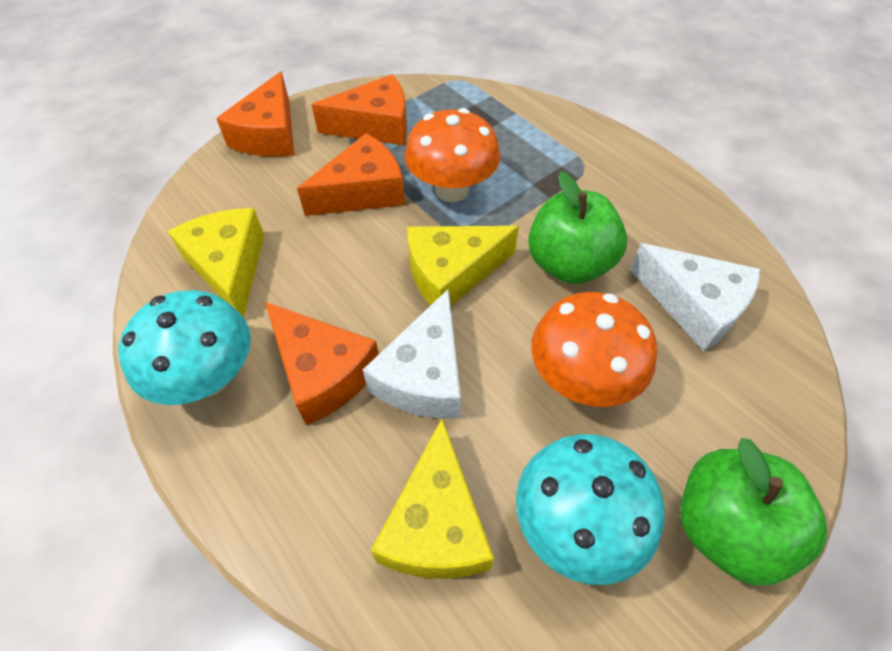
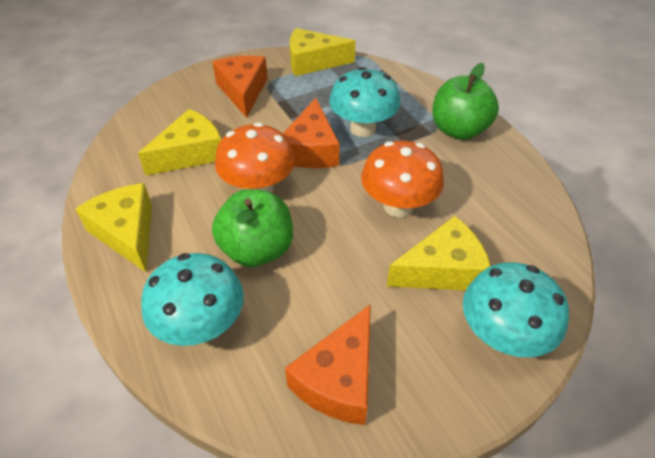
orange cheese: [216,71,294,157] [265,302,379,425] [297,133,405,216] [311,74,407,145] = 4 -> [212,56,268,118] [283,98,340,168] [285,304,371,425] = 3
turquoise mushroom: [118,290,251,405] [516,434,665,585] = 2 -> [141,253,244,346] [329,67,400,137] [463,262,569,358] = 3
white cheese: [363,289,461,419] [629,243,760,351] = 2 -> none = 0
yellow cheese: [167,208,264,317] [371,419,494,579] [407,226,519,306] = 3 -> [75,183,152,272] [138,109,221,176] [290,28,356,76] [387,216,491,291] = 4

